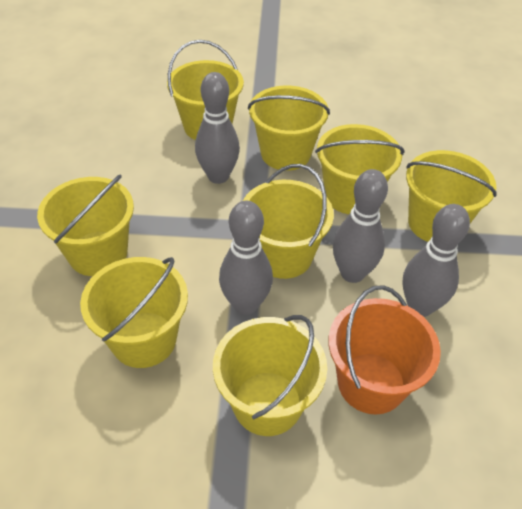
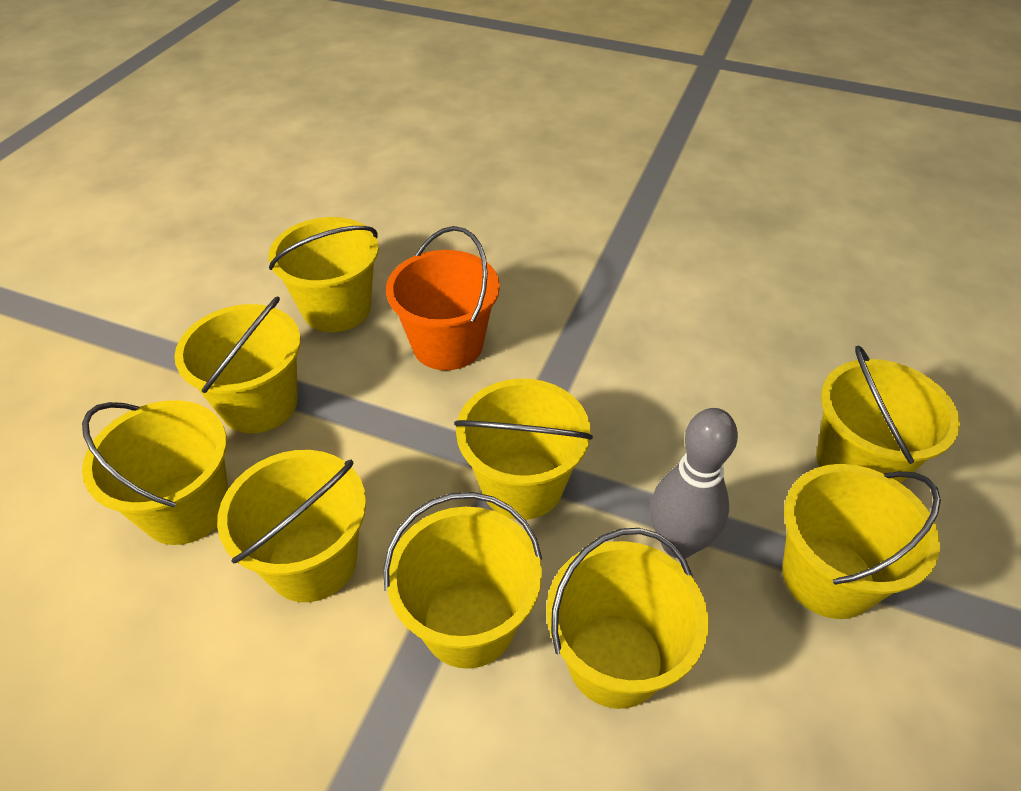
grey bowling pin: [195,72,240,184] [219,201,273,315] [333,169,388,283] [402,204,470,317] = 4 -> [650,408,738,558] = 1
yellow bucket: [37,175,134,276] [80,257,188,368] [167,40,244,140] [213,315,327,436] [243,164,334,279] [248,86,330,171] [315,124,405,214] [406,150,497,242] = 8 -> [82,400,228,545] [174,296,301,433] [217,450,366,602] [268,217,379,332] [383,492,542,669] [454,379,593,520] [546,528,708,709] [782,464,941,619] [817,345,960,483] = 9

